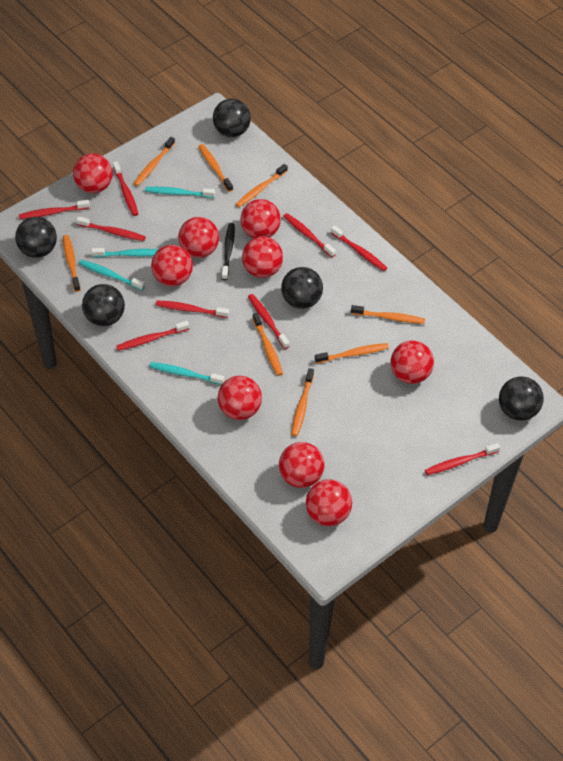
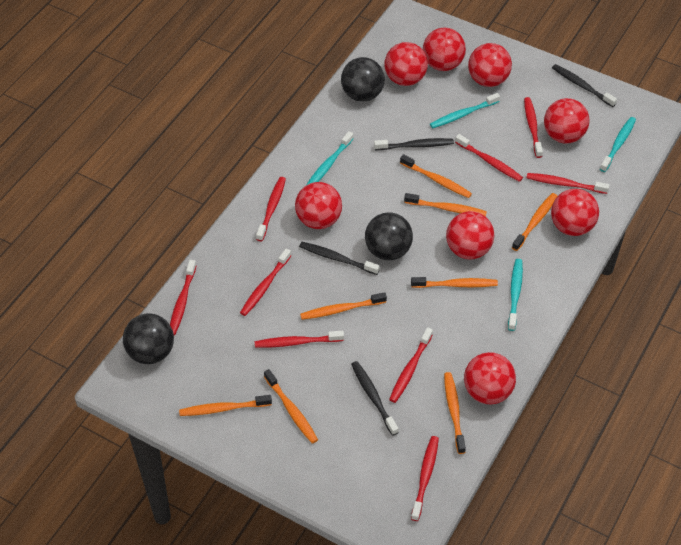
black ball: [15,217,57,258] [82,284,125,326] [213,99,251,137] [281,267,323,309] [499,376,544,421] = 5 -> [123,313,174,364] [341,57,385,102] [365,212,413,260] = 3
black toothbrush: [222,223,235,280] = 1 -> [299,242,380,275] [351,361,399,436] [374,138,454,150] [552,64,617,107] = 4
red ball: [73,153,113,193] [151,245,193,286] [178,217,219,258] [218,376,262,420] [240,199,281,238] [242,237,283,278] [279,442,324,488] [306,479,352,526] [390,340,434,384] = 9 -> [295,182,342,229] [385,42,428,86] [423,28,466,71] [446,211,495,259] [464,352,516,405] [468,43,512,87] [544,98,590,143] [551,189,599,236] = 8

